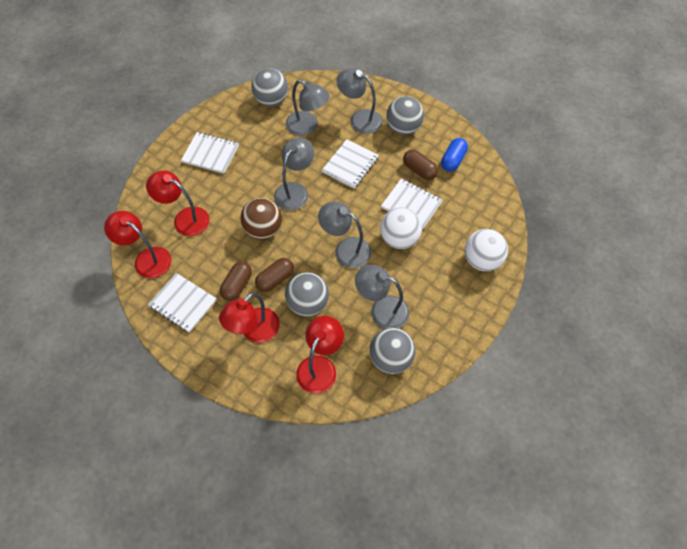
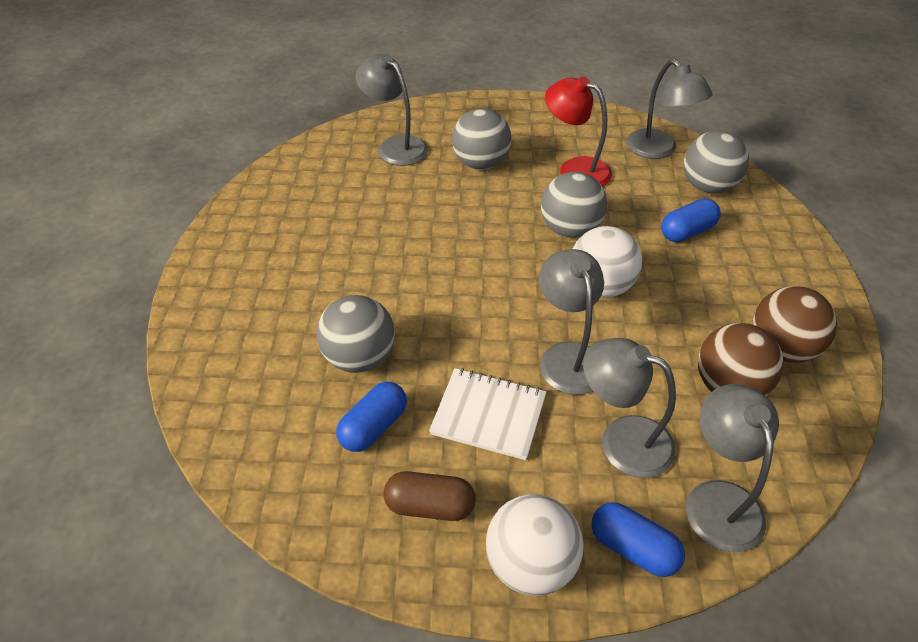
blue capsule: [441,138,468,171] = 1 -> [336,382,407,452] [592,502,685,577] [661,198,721,242] = 3
brown ball: [240,198,282,239] = 1 -> [698,323,784,396] [753,286,837,363] = 2
brown capsule: [220,261,252,301] [255,258,294,292] [403,150,438,180] = 3 -> [383,471,476,521] = 1
red lamp: [104,211,171,278] [146,170,210,236] [219,293,280,343] [296,316,344,393] = 4 -> [545,76,612,187] = 1
white notebook: [148,273,217,333] [181,132,239,174] [322,139,379,189] [381,179,443,229] = 4 -> [429,368,546,460] = 1

